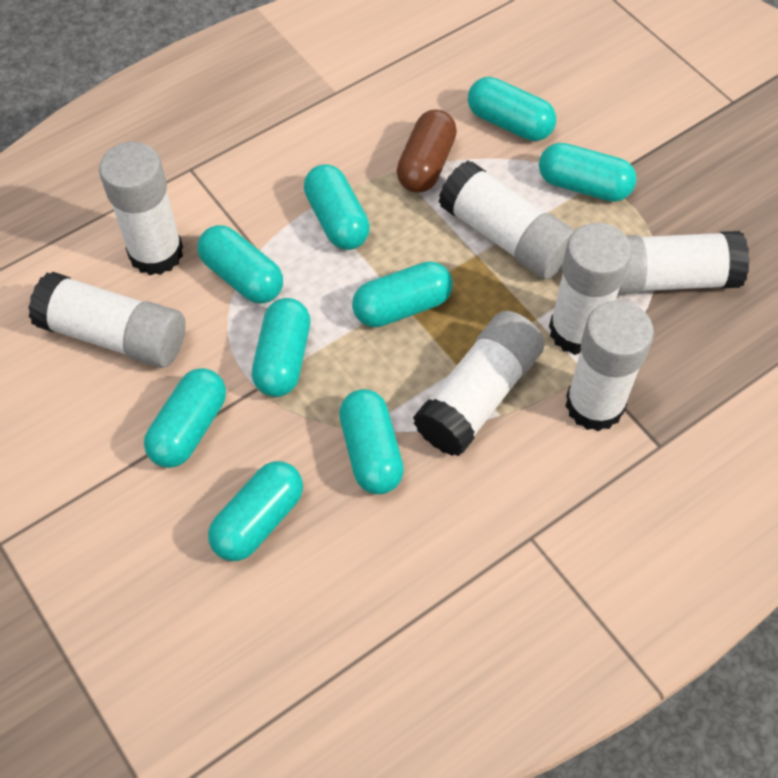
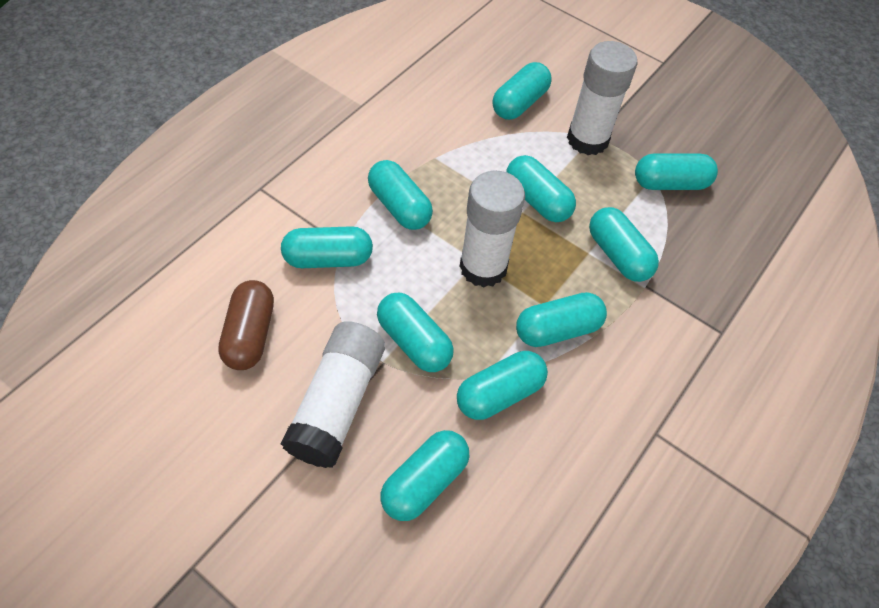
turquoise capsule: [144,368,226,468] [197,225,283,303] [208,461,303,561] [252,298,310,397] [304,165,370,250] [339,389,404,494] [352,261,453,327] [468,77,556,141] [539,143,637,202] = 9 -> [281,226,373,268] [368,160,433,230] [377,293,454,372] [380,430,469,521] [457,351,548,420] [492,62,552,120] [506,155,576,222] [516,292,607,347] [589,207,659,282] [635,153,718,190] = 10
white glue stick: [28,272,186,368] [99,142,183,275] [413,311,545,456] [439,160,575,279] [549,223,632,355] [565,300,654,431] [618,231,750,294] = 7 -> [281,321,385,468] [459,171,525,288] [567,41,638,155] = 3

